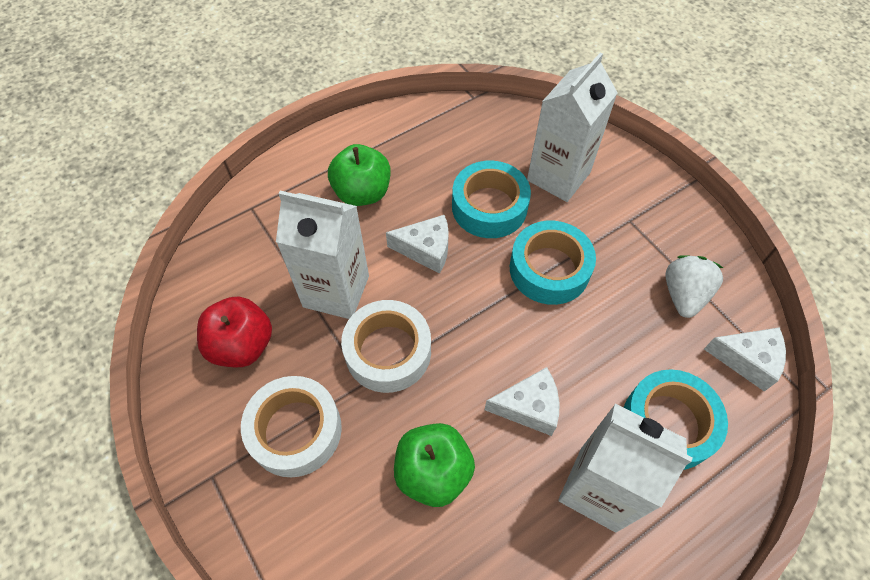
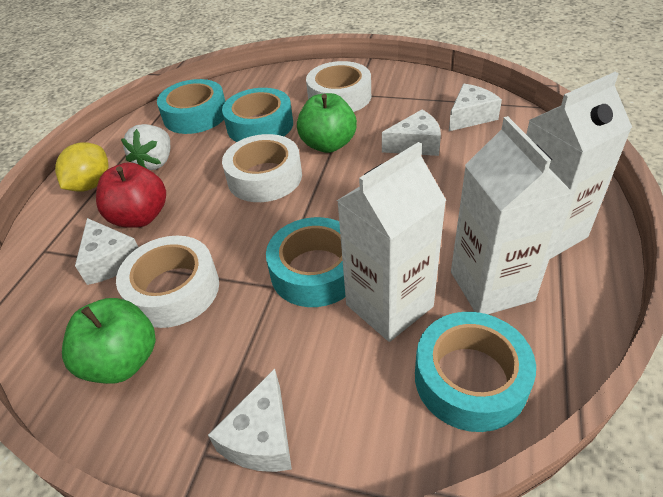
turquoise tape: [452,161,531,238] [510,221,596,305] [624,369,728,470] = 3 -> [157,79,225,134] [222,88,293,142] [266,217,345,307] [415,312,536,432] = 4
white cheese: [386,215,449,274] [485,367,560,436] [704,327,786,392] = 3 -> [75,218,139,285] [208,368,292,472] [382,110,441,156] [449,84,502,131] = 4
white tape: [241,376,342,477] [341,300,431,393] = 2 -> [116,236,219,328] [222,134,302,202] [306,61,371,112] = 3
yellow lemon: none = 0 -> [55,142,109,192] = 1

